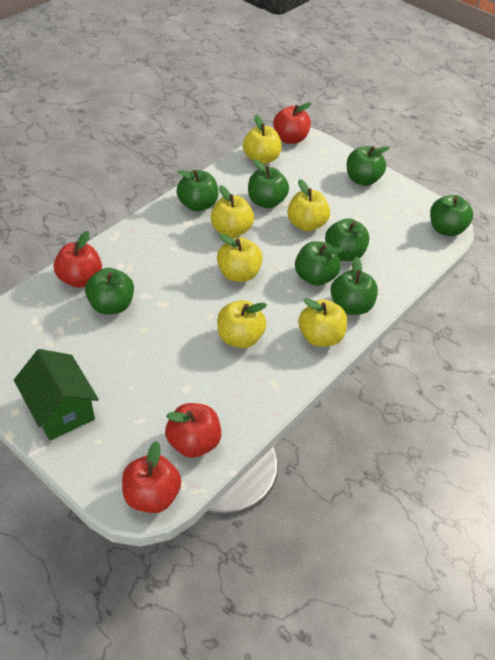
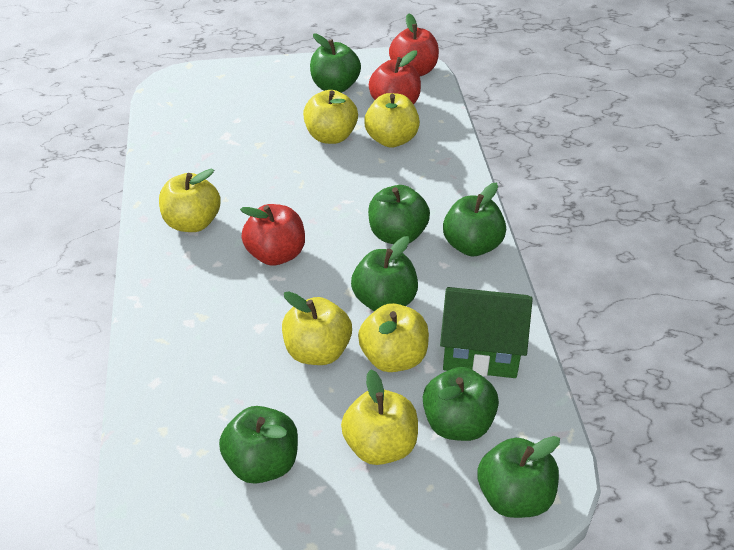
green apple: [85,268,134,315] [177,170,218,212] [248,159,289,208] [295,241,343,286] [325,218,370,261] [331,257,378,315] [347,146,390,186] [430,195,473,236] = 8 -> [219,406,298,484] [310,33,361,93] [351,236,418,311] [368,185,430,244] [423,367,499,441] [443,183,506,256] [477,436,560,518] = 7
red apple: [54,231,102,288] [122,441,181,513] [165,403,222,458] [273,102,311,144] = 4 -> [240,204,305,266] [369,50,421,105] [389,13,439,76] = 3

